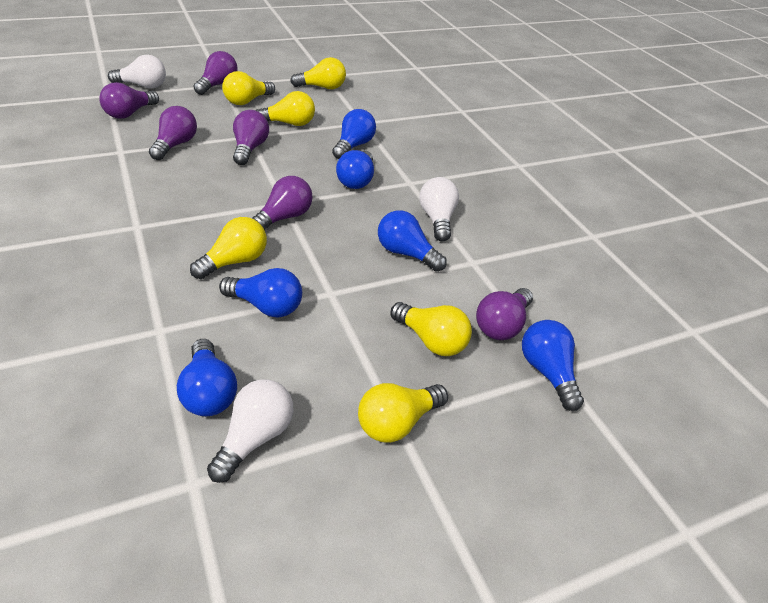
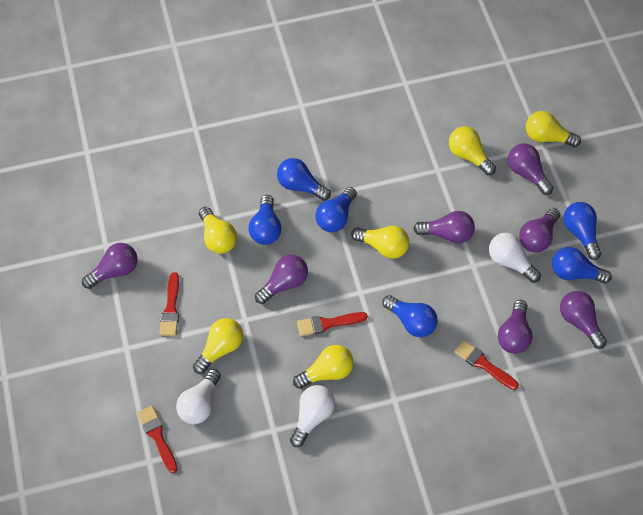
purple light bulb: [99,82,159,119] [149,106,197,160] [193,51,238,95] [233,110,269,165] [252,176,313,230] [476,288,533,340] = 6 -> [82,243,138,289] [255,255,308,304] [413,211,475,244] [498,300,533,354] [508,143,554,195] [519,208,560,253] [560,291,607,349] = 7
red brush: none = 0 -> [137,405,178,473] [159,272,179,336] [297,312,368,336] [454,340,519,390] = 4

